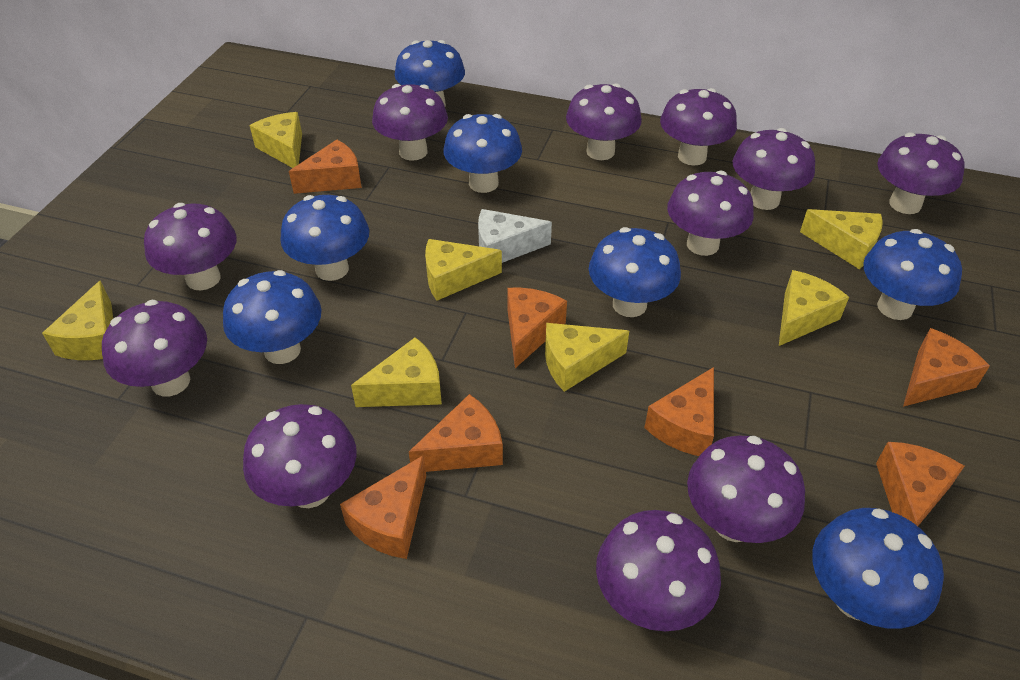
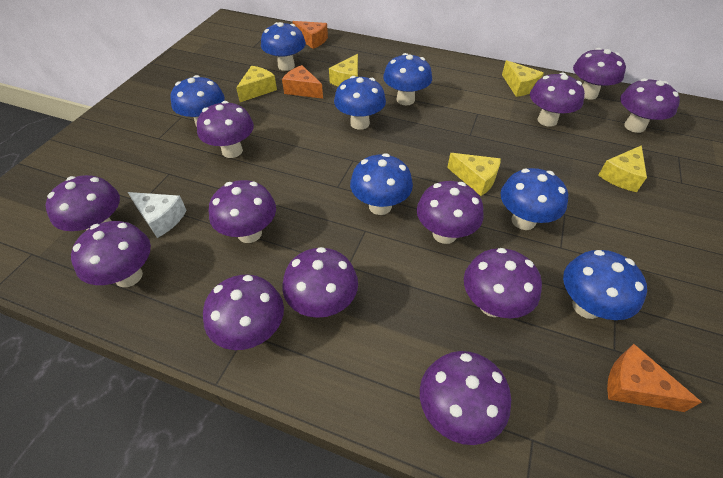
orange cheese: [289,140,362,194] [340,455,426,559] [409,394,503,472] [507,288,567,368] [644,367,714,456] [876,442,965,526] [903,328,990,407] = 7 -> [282,65,323,99] [292,21,328,49] [607,344,702,412] = 3
purple mushroom: [102,300,207,396] [144,203,237,291] [243,404,356,508] [372,84,448,161] [566,83,642,160] [596,510,721,632] [660,88,737,166] [667,171,754,256] [687,436,805,543] [733,128,815,210] [877,133,965,214] = 11 -> [46,175,120,231] [71,221,151,287] [197,101,254,158] [203,275,284,350] [209,180,276,243] [282,247,358,318] [417,181,484,244] [420,351,511,445] [464,248,542,318] [530,73,585,127] [573,48,626,100] [620,78,680,133] = 12
yellow cheese: [42,280,113,360] [249,112,302,168] [351,337,442,407] [425,239,502,301] [545,323,629,392] [779,270,849,346] [800,209,883,269] = 7 -> [236,66,277,102] [329,54,358,86] [447,153,501,196] [502,60,544,97] [598,145,647,192] = 5

